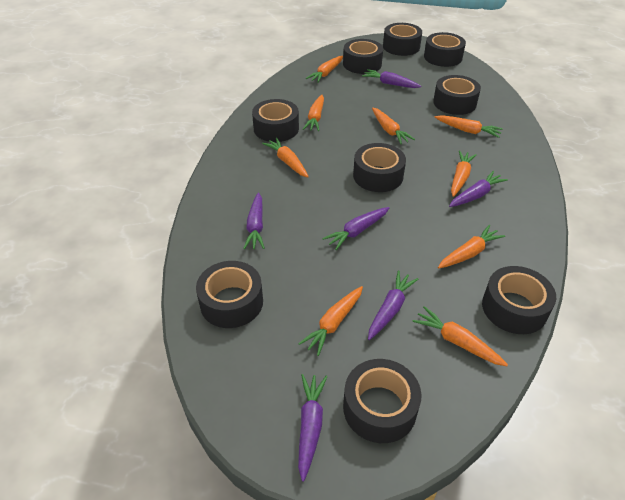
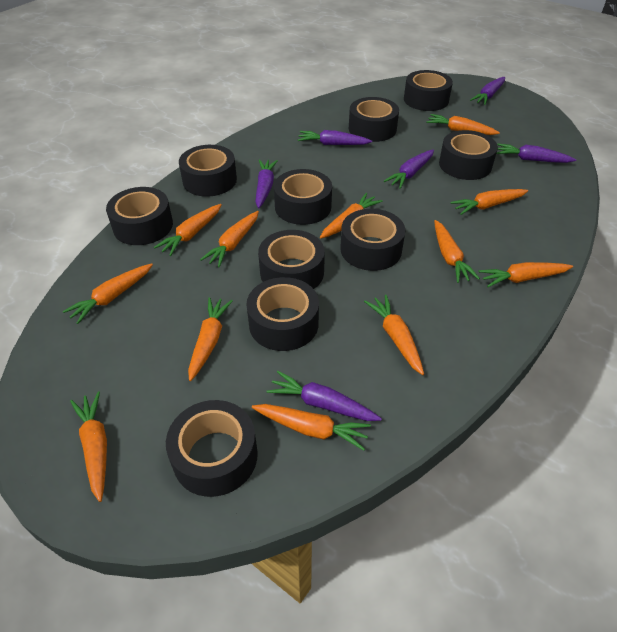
black tape: [196,261,263,328] [252,99,299,142] [343,39,383,74] [343,359,422,443] [353,143,406,192] [383,23,422,56] [424,32,466,67] [433,75,481,115] [482,266,556,334] = 9 -> [106,187,173,245] [166,400,258,497] [179,145,237,197] [246,277,319,351] [258,230,325,289] [274,169,332,225] [340,209,405,271] [349,97,399,142] [404,70,453,111] [439,130,498,180] = 10
orange carrot: [262,137,309,178] [298,286,363,356] [303,95,324,131] [306,56,343,83] [372,108,415,144] [412,306,508,366] [434,115,503,138] [438,225,505,268] [451,151,477,197] = 9 -> [63,263,153,324] [70,392,107,502] [154,204,222,256] [188,297,233,381] [200,211,259,267] [252,404,371,451] [320,193,383,239] [364,294,424,375] [426,114,500,135] [434,220,480,283] [450,189,528,215] [479,262,573,287] = 12

